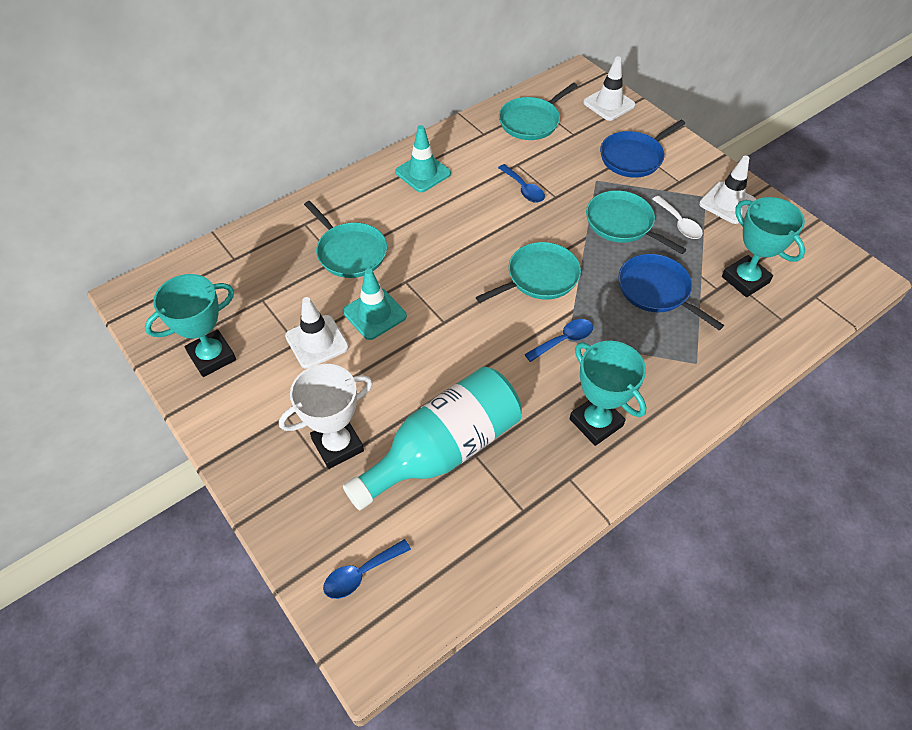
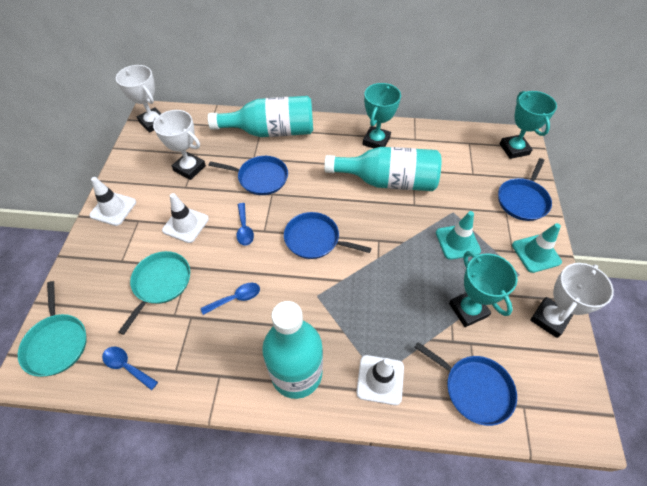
blue pan: [600,120,685,178] [618,254,724,330] = 2 -> [209,156,288,195] [284,212,371,259] [414,342,517,426] [498,158,552,221] = 4
turquoise bottle: [343,367,522,510] = 1 -> [208,96,313,137] [262,301,323,399] [324,147,441,191] = 3
turquoise pan: [304,201,387,278] [476,242,581,303] [499,83,577,140] [586,190,686,254] = 4 -> [18,281,87,377] [118,251,190,335] = 2
white spoon: [652,196,703,239] = 1 -> none = 0
white trophy: [279,364,373,469] = 1 -> [116,65,162,133] [153,110,206,180] [530,263,614,338] = 3

